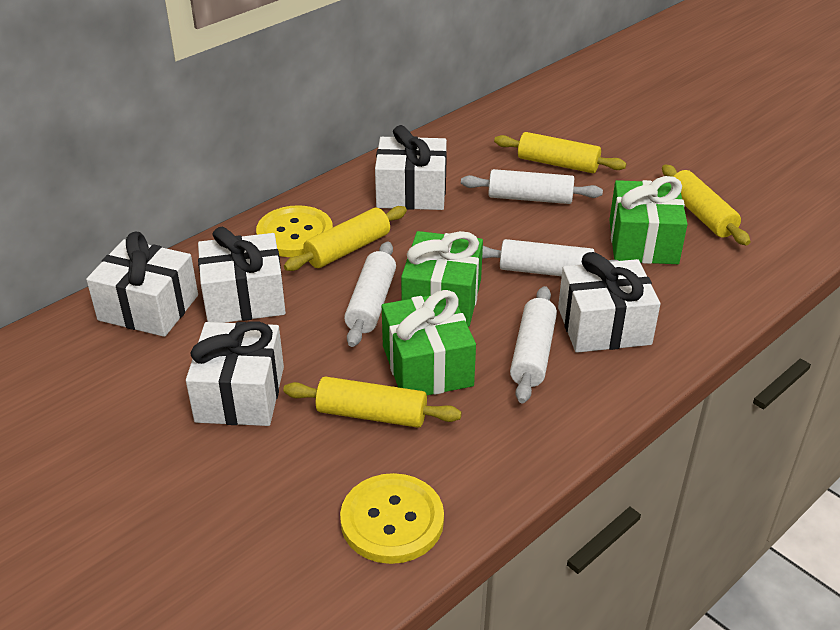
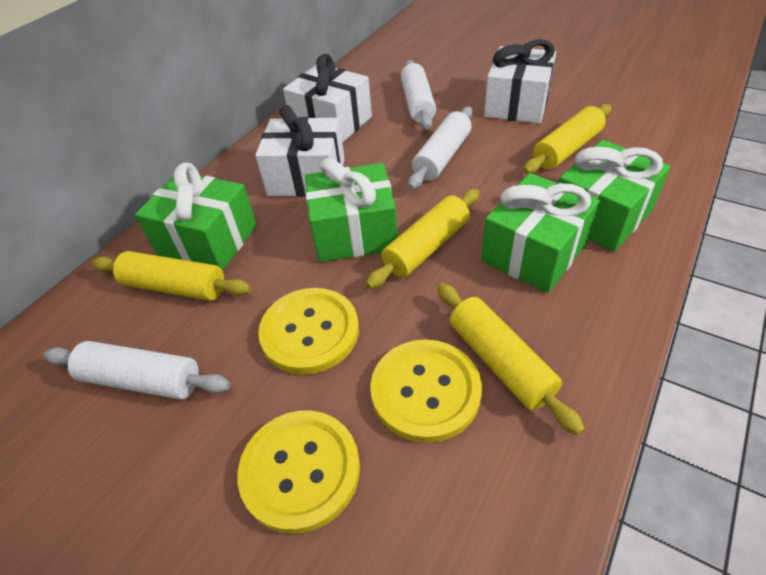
green gift: [382,290,476,395] [401,231,483,327] [610,176,688,264] = 3 -> [135,163,257,271] [305,157,397,262] [481,173,600,293] [558,140,671,252] = 4
white gift: [86,232,198,337] [186,321,284,426] [198,227,286,323] [375,125,447,210] [558,252,660,353] = 5 -> [255,105,345,197] [283,54,372,143] [484,39,556,124] = 3
white rolling pin: [344,242,396,347] [461,169,603,204] [482,239,619,276] [510,286,557,403] = 4 -> [43,341,230,400] [401,60,436,129] [408,107,473,190] = 3
yellow button: [256,205,333,257] [340,473,444,564] = 2 -> [238,410,360,534] [258,288,359,374] [370,339,482,443] = 3

